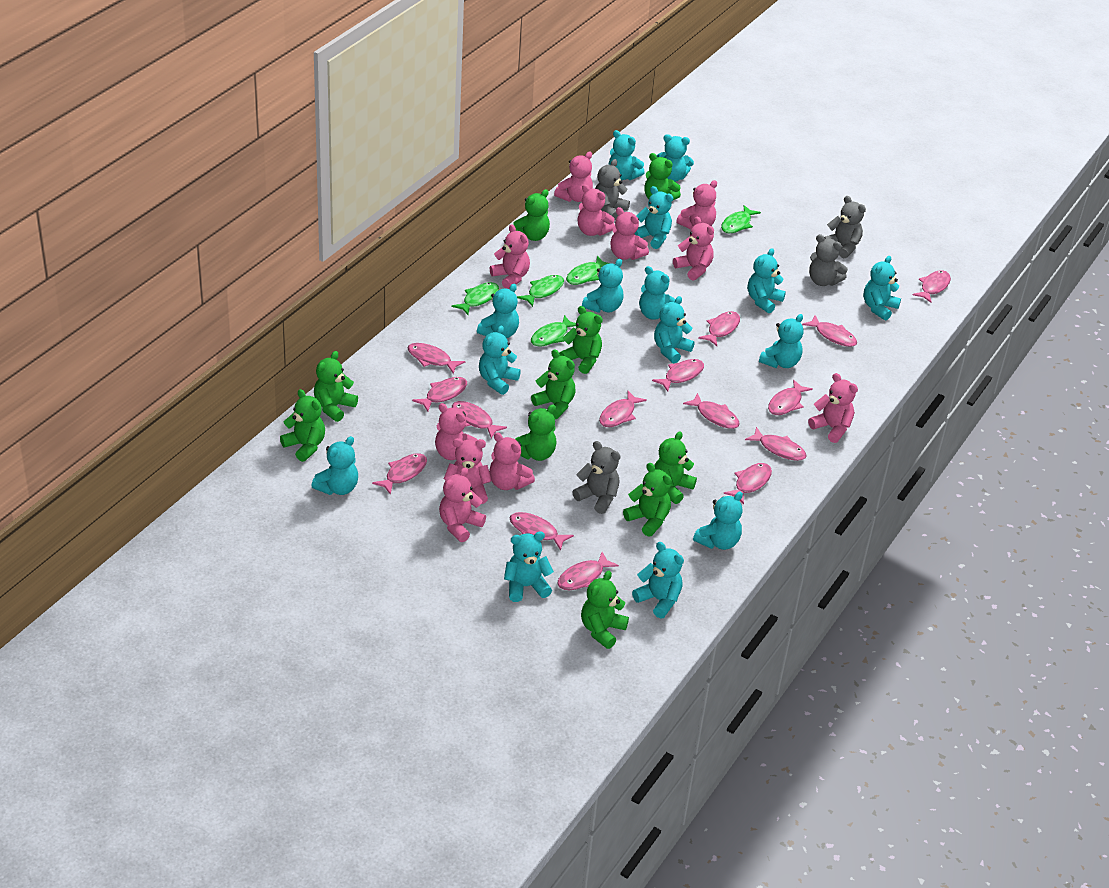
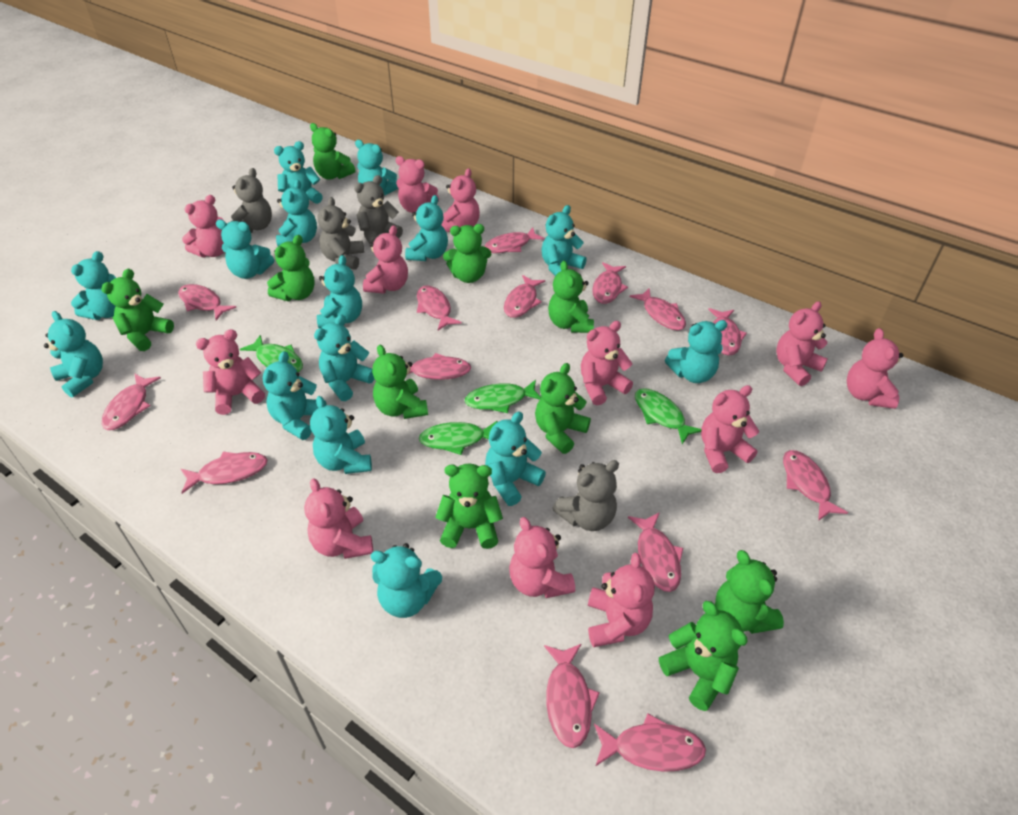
green fish: [451,282,499,315] [517,275,564,307] [531,315,576,346] [566,256,609,285] [721,205,761,233] = 5 -> [240,335,303,372] [419,421,498,455] [465,380,542,413] [635,388,701,444] = 4
pink fish: [372,453,427,495] [408,343,465,374] [412,377,467,412] [452,401,507,438] [510,512,574,550] [558,552,619,590] [599,391,647,427] [652,359,704,392] [683,393,740,429] [698,311,740,346] [723,463,772,504] [745,427,807,461] [768,380,813,415] [802,315,857,347] [913,270,951,303] = 15 -> [102,373,161,430] [178,284,236,320] [181,452,268,494] [409,353,471,380] [417,285,462,331] [484,227,545,253] [504,275,545,318] [544,644,600,748] [592,262,628,304] [594,713,706,772] [628,512,683,592] [629,288,686,330] [708,308,747,356] [783,450,848,521] = 14
pink teddy bear: [435,403,477,460] [439,468,486,542] [444,438,492,504] [489,433,535,490] [490,224,530,289] [554,151,593,202] [577,184,615,236] [610,207,649,260] [673,217,714,281] [676,180,717,229] [808,373,858,443] = 11 -> [182,195,224,257] [196,329,265,415] [304,478,373,559] [363,225,408,294] [395,156,439,213] [441,168,480,232] [509,517,575,598] [581,321,633,405] [588,553,655,647] [701,385,759,473] [776,301,827,386] [847,328,903,409] = 12

